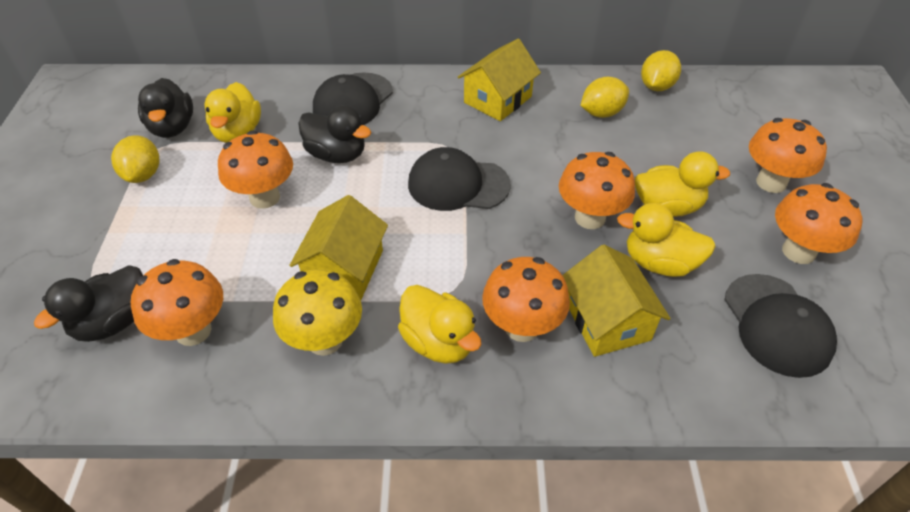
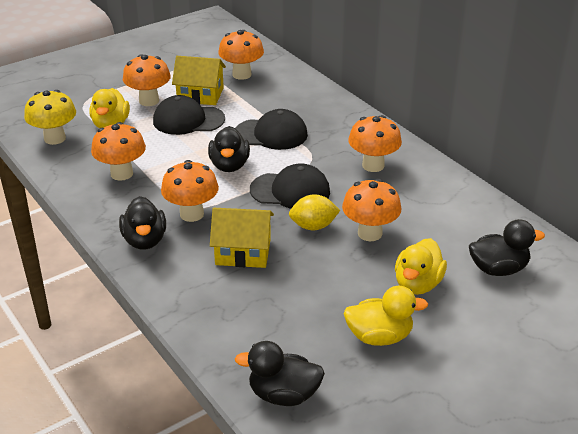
black duck: [34,265,143,342] [138,78,193,138] [298,105,371,163] = 3 -> [119,196,166,250] [208,126,250,172] [235,341,325,406] [469,219,545,276] = 4
yellow duck: [204,82,261,143] [398,285,481,364] [617,203,716,277] [635,151,730,217] = 4 -> [89,88,130,128] [344,286,428,346] [395,238,447,295] = 3
yellow house: [289,195,388,300] [458,39,541,121] [562,244,671,357] = 3 -> [172,56,226,105] [210,208,274,268] = 2
yellow lemon: [111,135,159,183] [580,77,629,118] [641,50,681,91] = 3 -> [289,194,340,230] = 1

